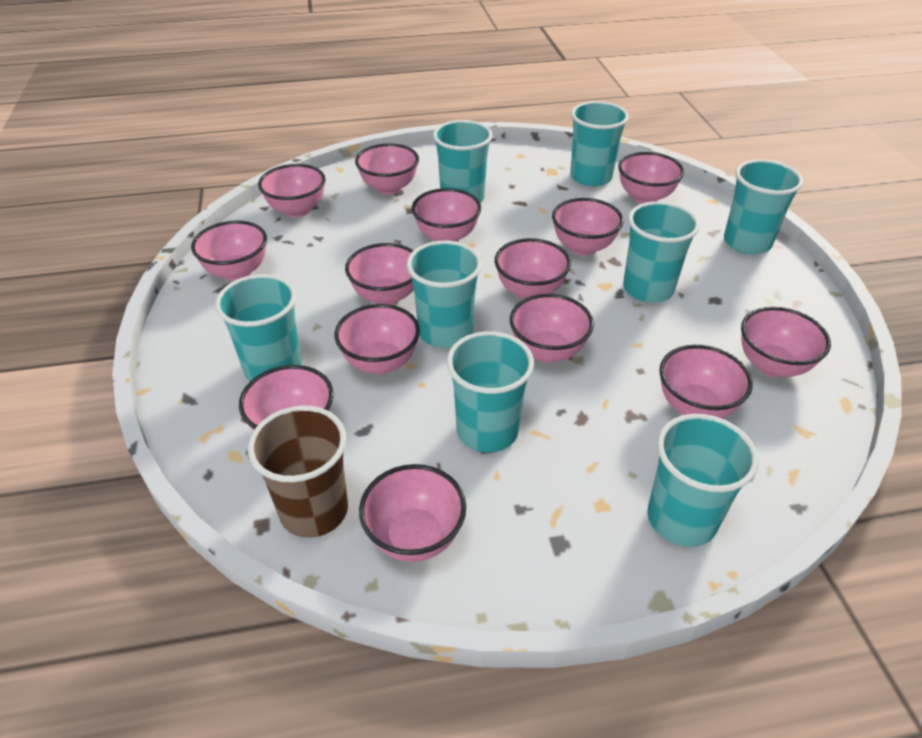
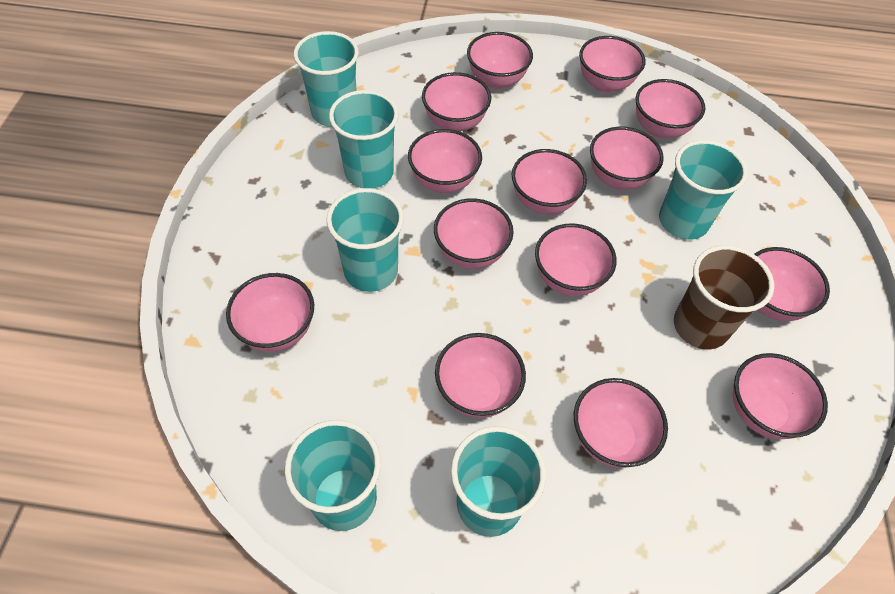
turquoise cup: [215,274,302,382] [407,241,482,348] [433,120,493,203] [447,331,534,453] [570,101,629,187] [623,201,700,303] [648,414,758,547] [724,159,803,254] = 8 -> [285,420,381,531] [294,31,359,127] [326,188,404,292] [329,90,399,188] [451,426,546,537] [659,140,748,240] = 6

